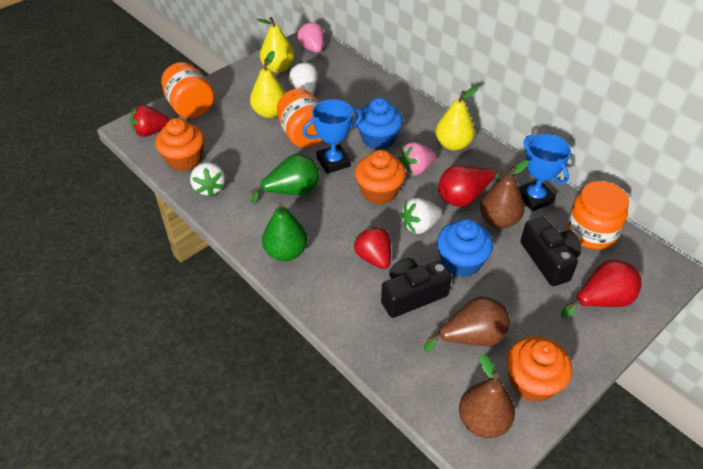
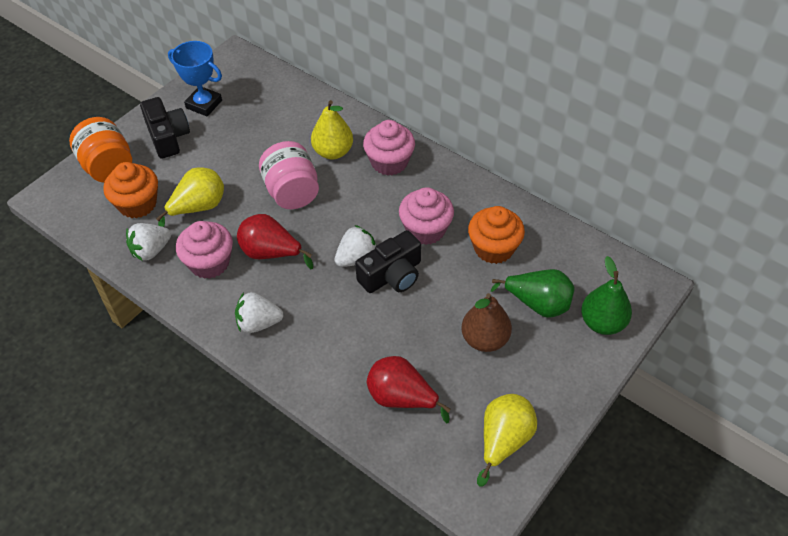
blue cupcake: [356,98,403,150] [437,219,493,277] = 2 -> none = 0
blue trophy: [302,99,362,174] [518,134,571,211] = 2 -> [168,41,222,116] = 1
brown pear: [424,296,510,352] [459,354,515,438] [480,160,529,229] = 3 -> [461,293,512,352] = 1
orange cupcake: [155,118,204,171] [355,150,406,204] [507,337,572,402] = 3 -> [103,162,158,218] [468,206,525,264] = 2
orange jar: [161,62,214,118] [277,89,322,148] [567,181,629,249] = 3 -> [69,117,132,183] = 1
pink cupcake: none = 0 -> [176,221,233,279] [363,120,415,176] [399,187,454,245] = 3
pink jar: none = 0 -> [259,141,319,209] = 1
pink strawberry: [297,21,324,53] [398,142,436,176] = 2 -> none = 0
red strawberry: [130,105,169,137] [353,226,391,269] = 2 -> none = 0

